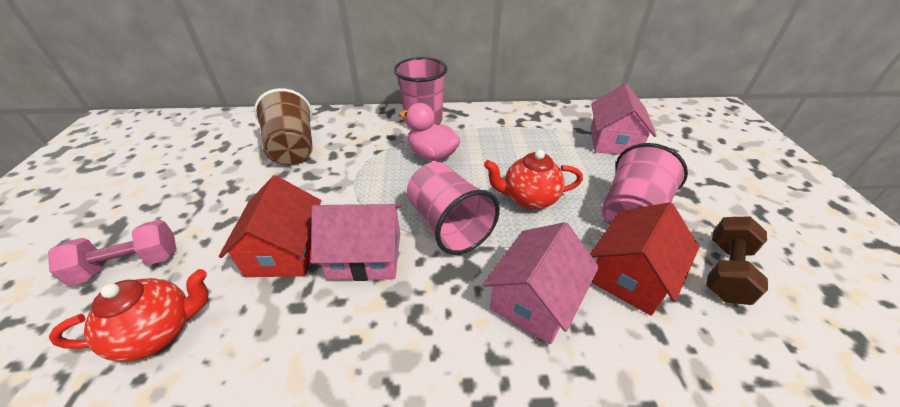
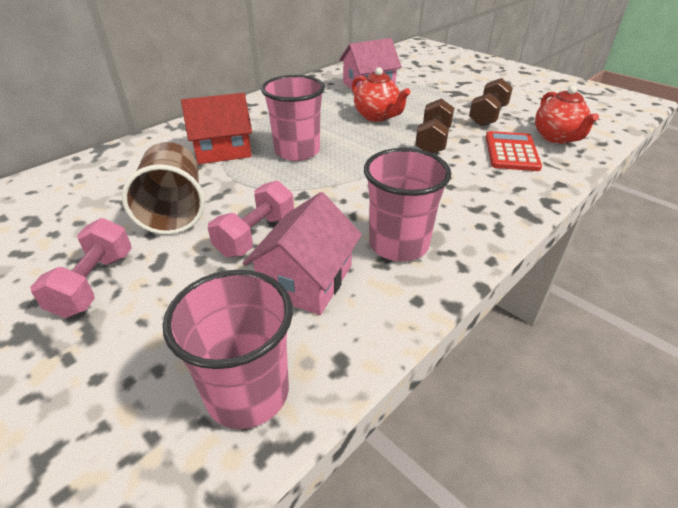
brown dumbbell: [706,216,768,305] = 1 -> [415,98,454,154] [469,78,513,126] = 2
pink duck: [400,103,460,161] = 1 -> none = 0
pink dumbbell: [48,220,177,286] = 1 -> [30,218,132,318] [208,180,294,257] = 2
pink house: [311,204,402,281] [483,222,599,344] [591,84,657,155] = 3 -> [243,192,362,315] [339,38,402,90] = 2
red calculator: none = 0 -> [486,131,542,171] = 1
red house: [219,176,321,277] [590,202,699,316] = 2 -> [181,93,252,164] = 1

